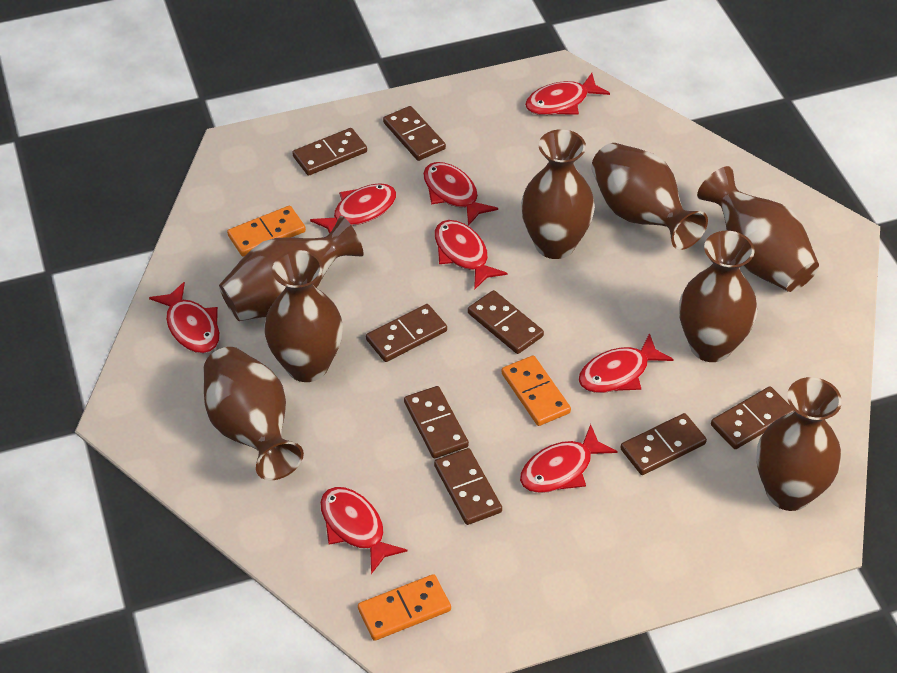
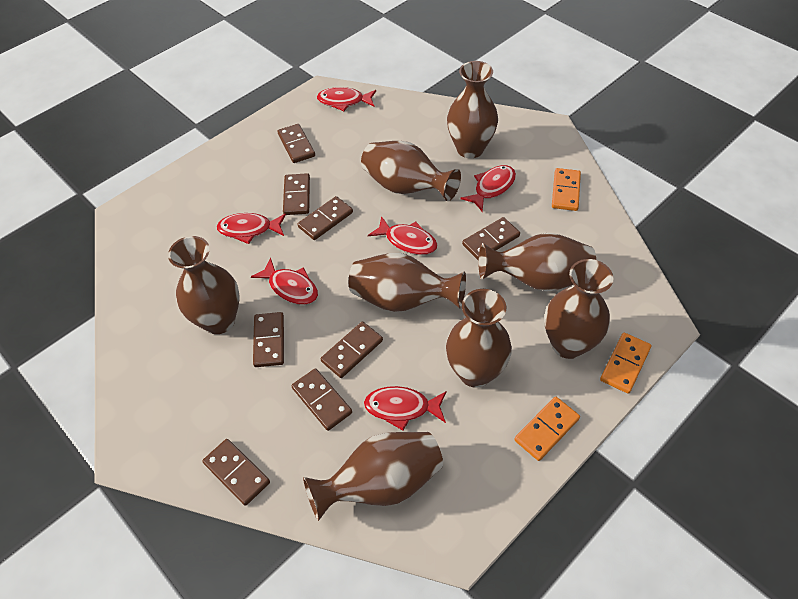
red fish: [149,282,220,353] [310,183,396,233] [320,487,408,574] [423,162,498,226] [435,220,507,290] [520,424,618,493] [525,73,610,115] [578,333,674,393] = 8 -> [216,213,286,244] [251,258,318,305] [317,87,376,111] [364,386,447,431] [368,216,437,255] [460,165,516,212] = 6

